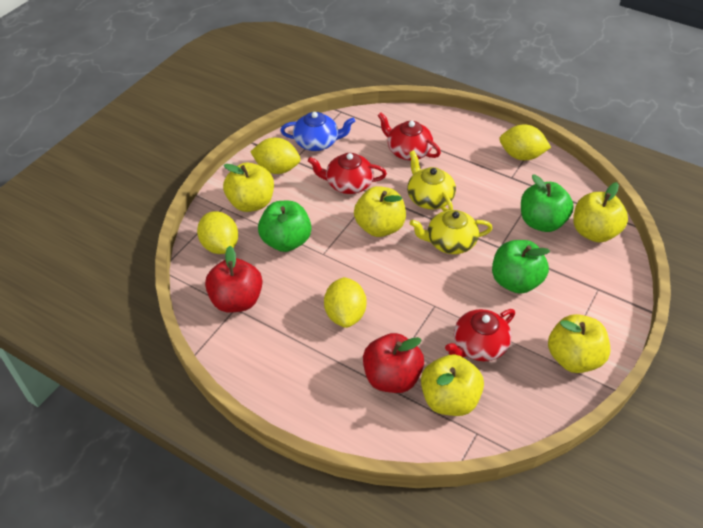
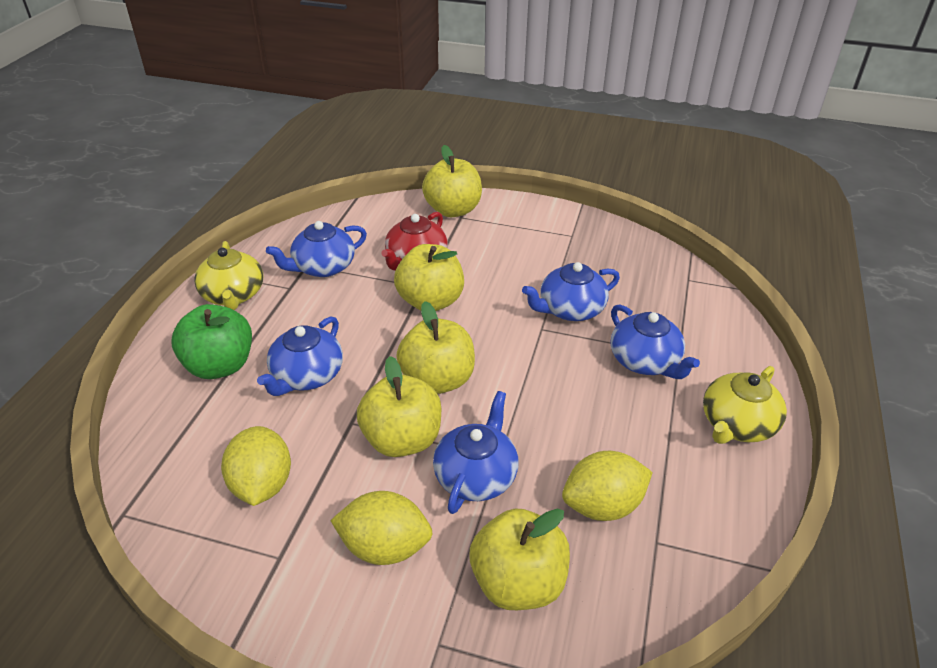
blue teapot: [280,112,355,151] = 1 -> [257,316,343,396] [266,221,367,277] [433,391,518,514] [522,262,620,321] [611,304,700,379] = 5
green apple: [258,201,311,252] [492,240,550,294] [521,175,574,232] = 3 -> [171,304,252,379] = 1
red apple: [205,246,263,312] [363,333,424,393] = 2 -> none = 0
red teapot: [308,153,387,194] [377,112,441,160] [445,309,515,361] = 3 -> [381,212,448,271] = 1
yellow lemon: [197,211,238,254] [250,138,301,174] [324,277,366,328] [499,124,551,160] = 4 -> [221,426,291,506] [330,491,433,565] [562,451,653,521] = 3

